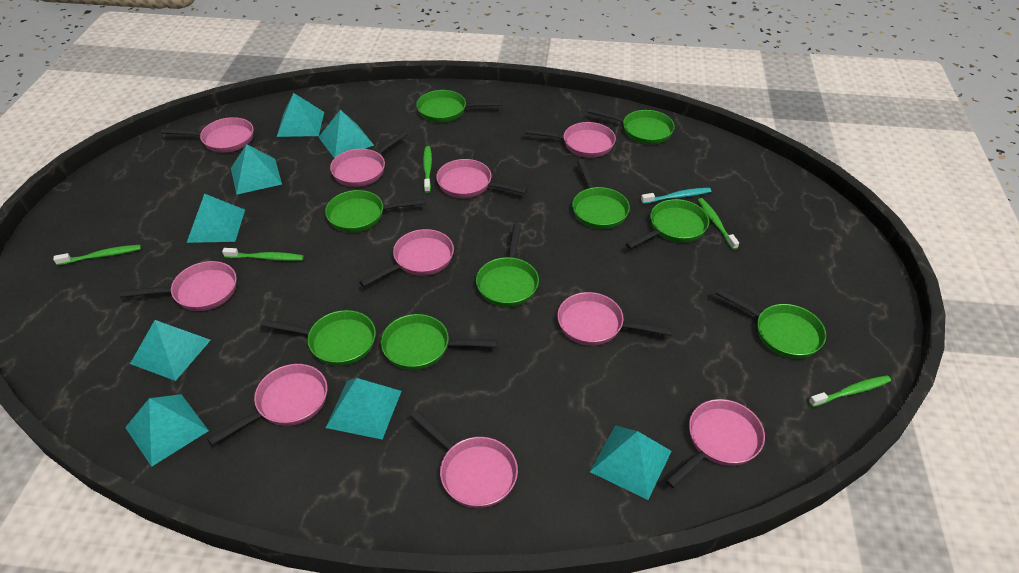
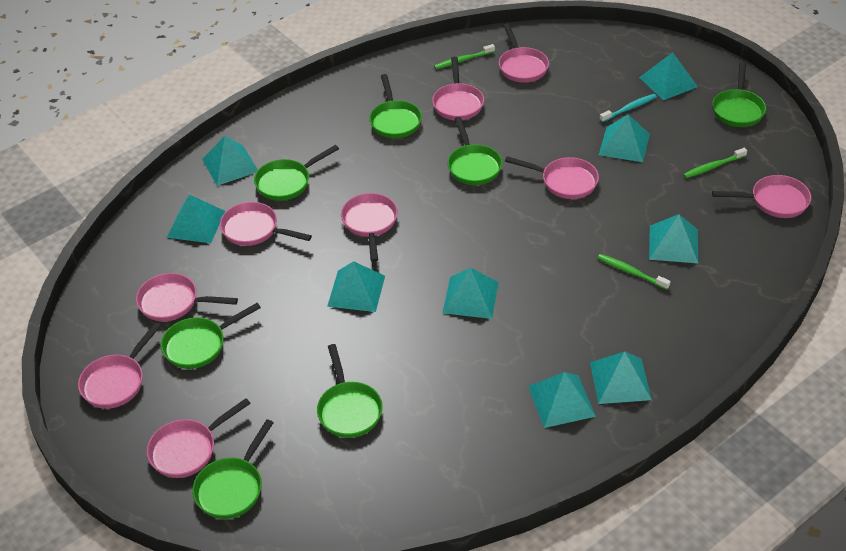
green pan: [260,310,376,366] [325,190,425,233] [381,314,498,370] [416,90,502,123] [476,224,539,307] [572,159,630,229] [587,108,675,144] [626,199,709,249] [715,288,826,359] = 9 -> [161,303,261,369] [192,419,274,519] [254,145,339,201] [317,344,383,438] [369,74,422,139] [448,117,502,185] [712,63,766,127] = 7
green toothbrush: [53,245,141,265] [222,248,304,261] [423,146,432,193] [698,198,739,250] [809,375,891,407] = 5 -> [434,44,495,69] [597,254,671,290] [683,148,747,178] = 3
pink pan: [120,261,237,311] [161,117,254,153] [207,364,327,445] [330,131,408,187] [359,229,454,287] [410,410,518,508] [436,159,527,198] [526,122,616,158] [557,292,672,346] [666,399,765,488] = 10 -> [78,322,161,409] [136,273,238,322] [147,398,251,478] [220,202,312,246] [341,193,398,262] [432,57,484,120] [499,23,549,83] [505,156,599,199] [712,175,811,218] = 9
turquoise pyramid: [125,394,209,467] [130,320,211,381] [187,194,245,243] [231,144,282,195] [277,93,324,137] [319,110,374,158] [326,378,401,439] [590,425,672,500] = 8 -> [167,194,225,243] [202,136,258,186] [327,261,385,312] [442,268,499,319] [528,372,596,428] [590,351,652,404] [599,115,650,162] [639,52,698,100] [649,214,698,263] = 9

